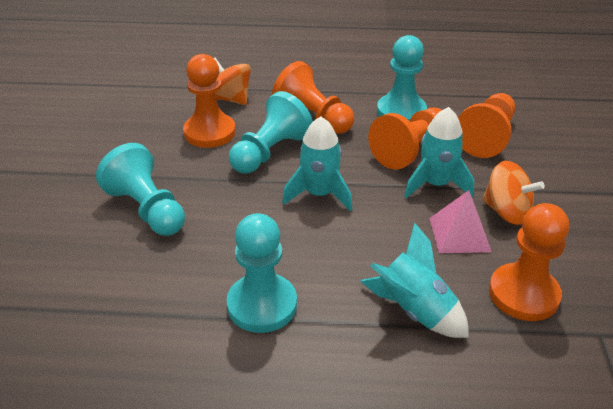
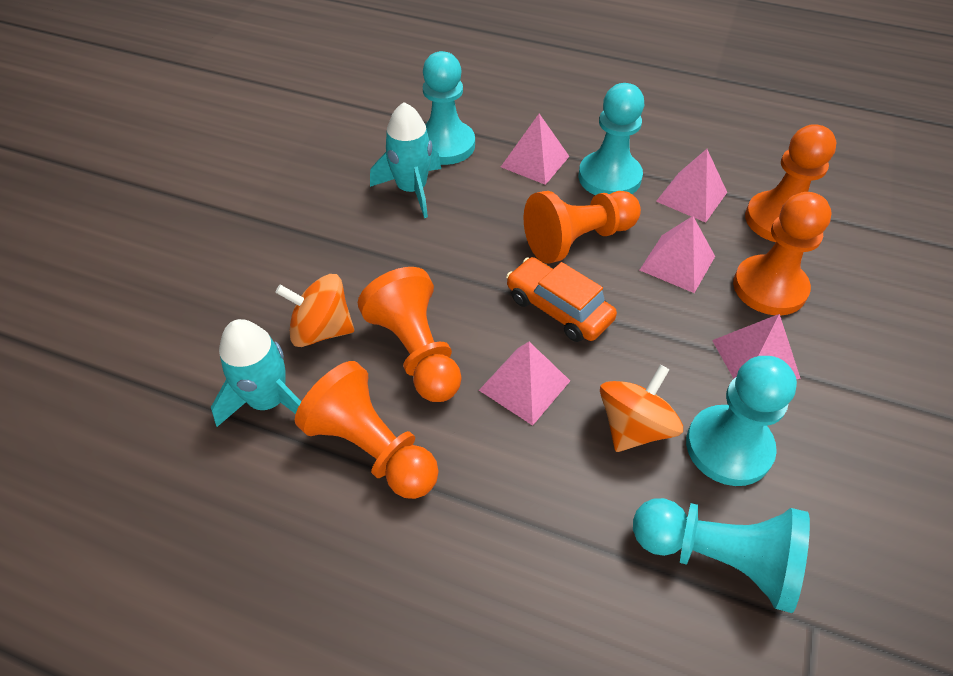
orange car: none = 0 -> [506,257,617,342] = 1
pink pyramid: [430,190,492,253] = 1 -> [479,342,570,426] [501,114,570,185] [640,216,715,293] [656,149,727,223] [712,314,801,379] = 5
turquoise rocket: [282,116,352,211] [360,223,469,338] [404,107,474,198] = 3 -> [211,319,301,427] [370,102,441,218] = 2

